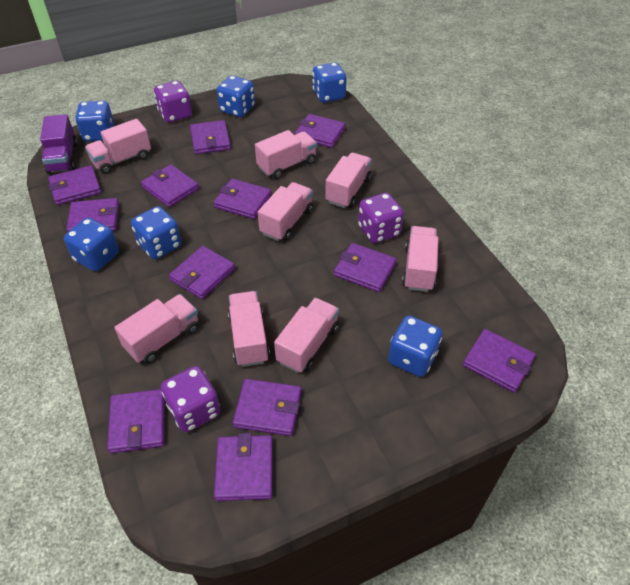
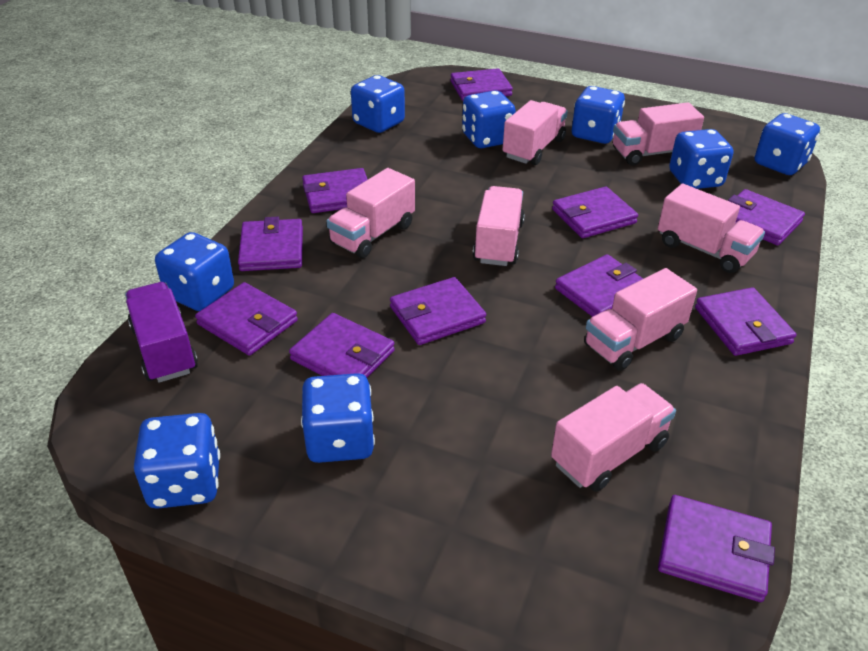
blue dice: [64,218,119,271] [75,101,114,141] [131,206,181,259] [217,76,255,117] [313,62,347,103] [388,316,442,377] = 6 -> [134,413,220,509] [155,232,234,311] [301,373,375,463] [351,75,405,133] [462,90,516,148] [572,86,625,144] [669,129,733,189] [755,113,820,175] = 8
pink truck: [85,119,151,174] [114,294,199,364] [228,291,270,367] [255,130,317,179] [258,182,313,241] [274,298,339,373] [325,152,372,208] [402,226,439,292] = 8 -> [327,168,415,258] [473,186,525,266] [503,100,568,165] [551,383,676,492] [584,268,697,371] [613,102,704,165] [658,184,765,273] = 7
purple dice: [154,81,192,123] [161,366,220,432] [358,193,404,243] = 3 -> none = 0
purple wallet: [48,165,101,205] [66,198,119,232] [107,389,164,453] [141,164,199,207] [169,246,235,299] [190,120,231,154] [214,179,271,219] [214,433,273,501] [233,379,301,436] [295,114,345,148] [334,243,397,292] [463,329,536,393] = 12 -> [195,282,298,356] [238,217,303,271] [289,313,395,377] [302,168,368,213] [390,277,486,345] [451,68,513,101] [552,187,638,238] [555,254,643,317] [658,495,775,602] [695,287,796,356] [728,189,805,245] = 11

